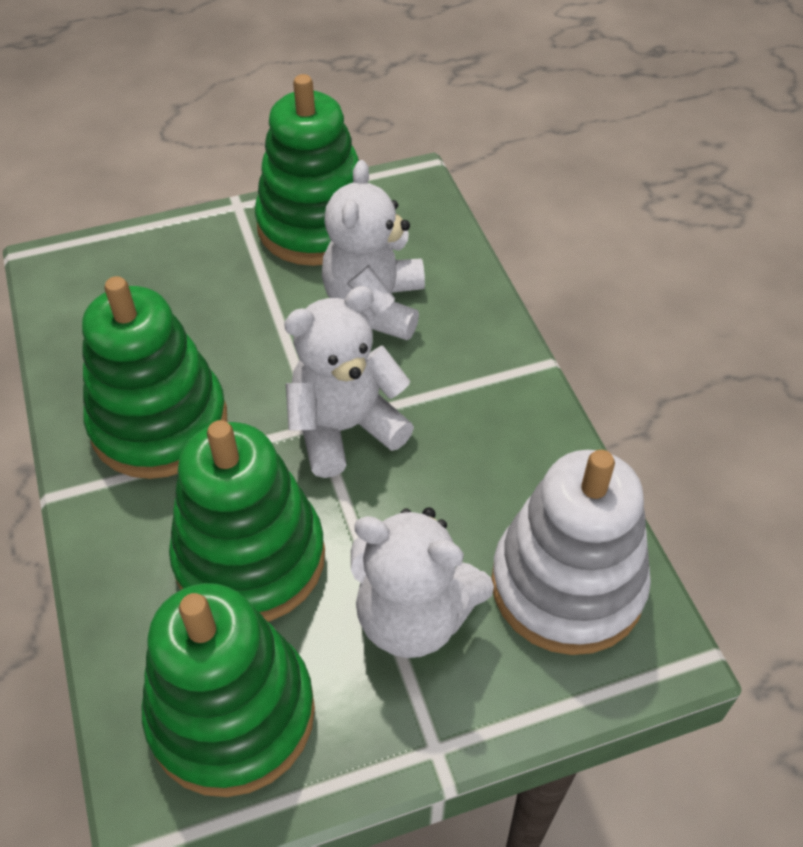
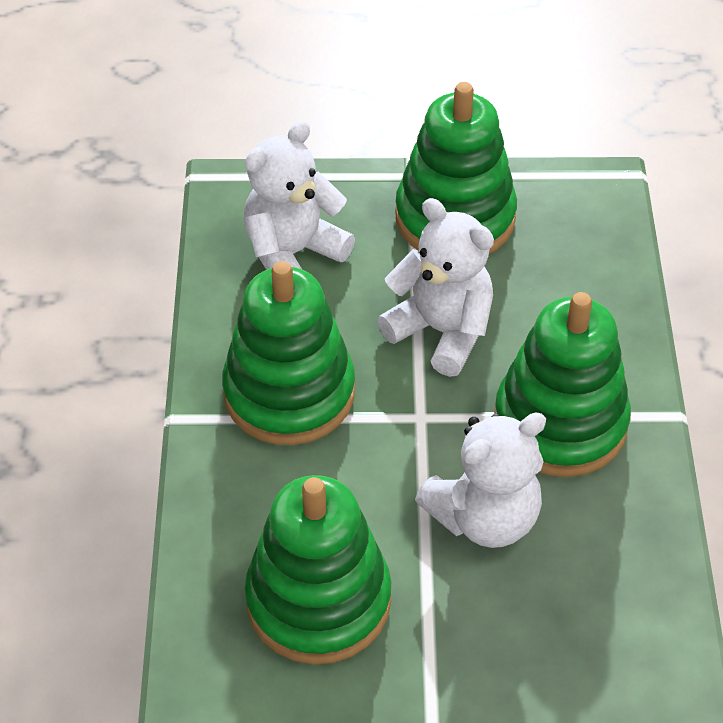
white stacking toy: [491,450,651,655] = 1 -> none = 0

